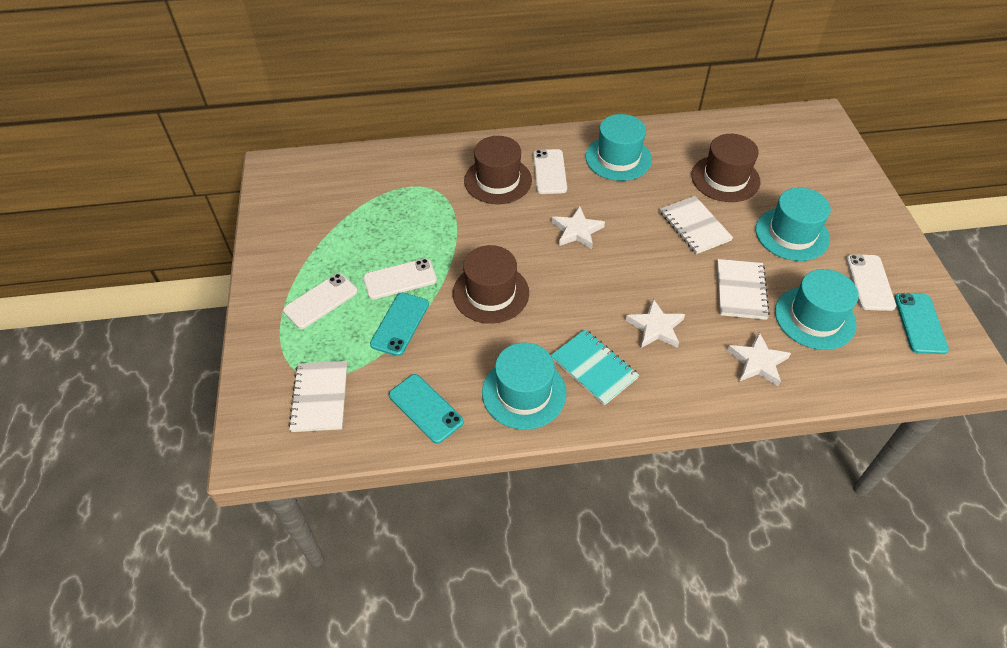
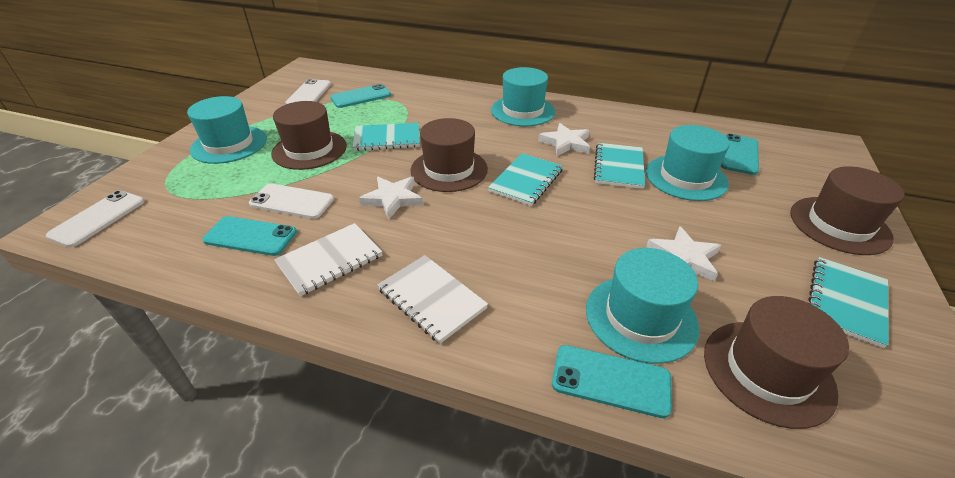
brown hat: [453,245,529,324] [464,136,532,204] [691,134,760,202] = 3 -> [271,101,347,170] [411,118,488,192] [704,296,849,429] [790,166,905,255] = 4
turquoise notebook: [551,329,639,406] = 1 -> [352,123,420,151] [488,153,563,206] [594,143,645,189] [808,257,889,349] = 4
turquoise phone: [370,293,429,356] [389,374,464,444] [895,293,949,354] = 3 -> [202,216,297,256] [330,84,391,108] [552,345,672,418] [721,134,759,175] = 4
white notebook: [288,361,347,432] [660,196,733,254] [717,259,770,320] = 3 -> [274,223,383,297] [377,255,488,344] = 2
white phone: [283,273,358,329] [363,258,437,299] [533,149,567,194] [846,254,896,311] = 4 -> [46,190,145,248] [249,183,334,219] [286,79,331,104] = 3

